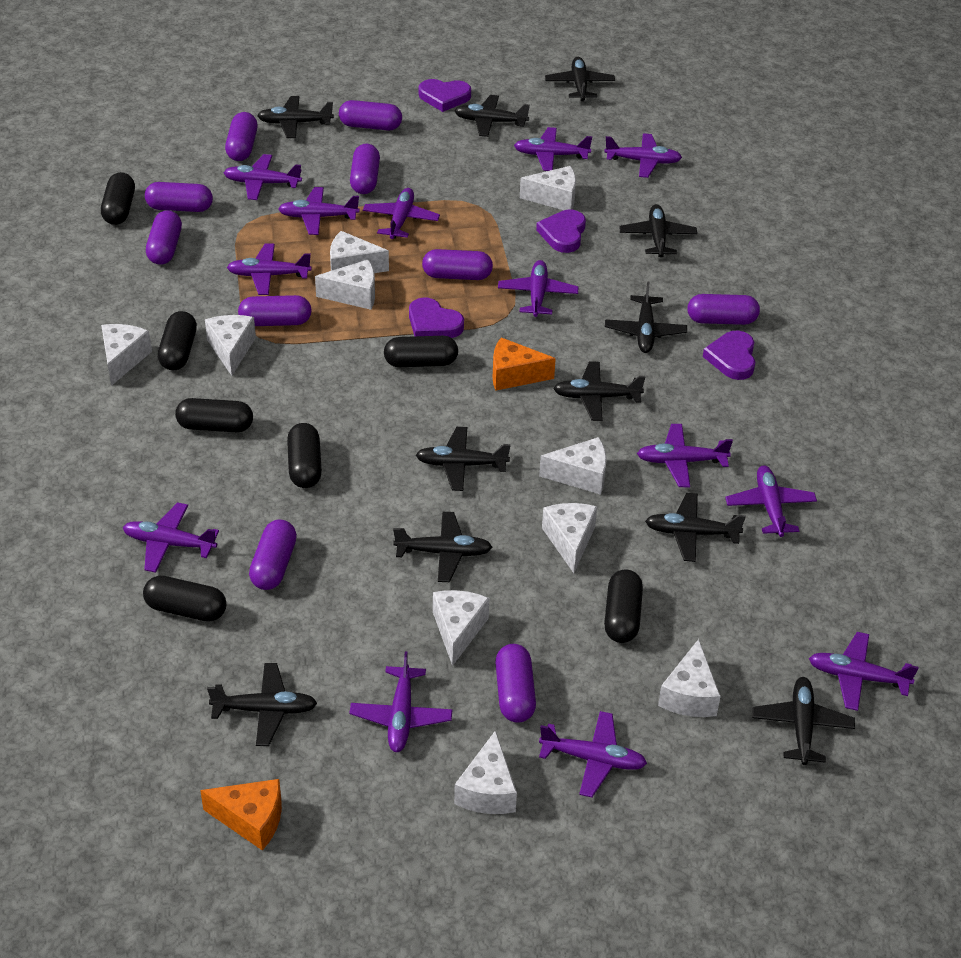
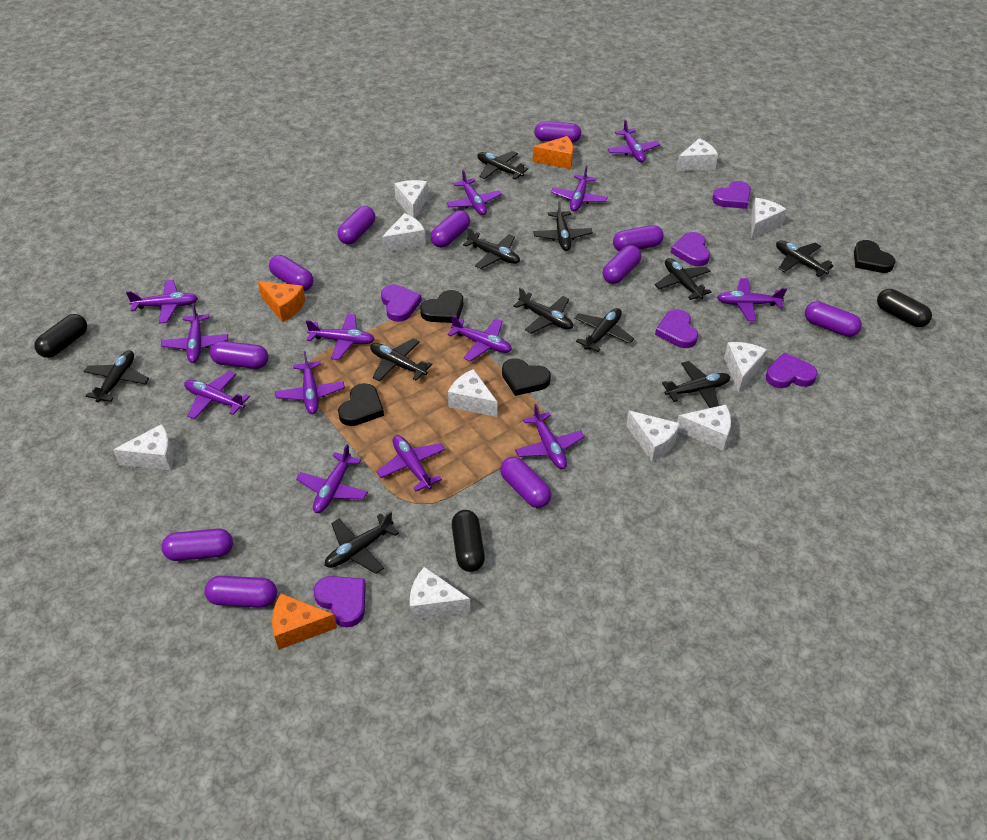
black capsule: [101,172,135,225] [143,576,226,622] [158,311,197,370] [175,398,253,432] [287,423,322,488] [384,336,458,367] [604,569,643,643] = 7 -> [34,314,87,358] [452,510,485,572] [877,289,932,327] = 3
black heart: none = 0 -> [338,383,384,426] [420,290,463,323] [502,358,551,396] [854,240,896,273] = 4
orange cheese: [200,779,282,851] [493,338,556,391] = 2 -> [258,281,305,322] [272,593,337,650] [533,136,573,169] = 3
purple capsule: [145,182,213,212] [146,210,182,265] [225,112,258,161] [238,295,311,326] [249,520,297,590] [339,100,402,130] [350,144,380,194] [422,249,493,280] [495,644,536,723] [687,294,760,325] = 10 -> [161,528,233,561] [204,576,277,608] [210,341,269,369] [269,255,313,291] [337,206,375,245] [431,210,470,248] [500,456,552,508] [534,121,581,143] [603,245,641,284] [613,225,664,252] [805,301,862,337] = 11
purple heart: [409,297,464,338] [419,79,471,112] [536,210,586,253] [703,330,755,380] = 4 -> [314,576,366,627] [381,284,422,322] [655,309,698,348] [671,232,710,267] [712,181,751,209] [766,352,818,388] = 6

